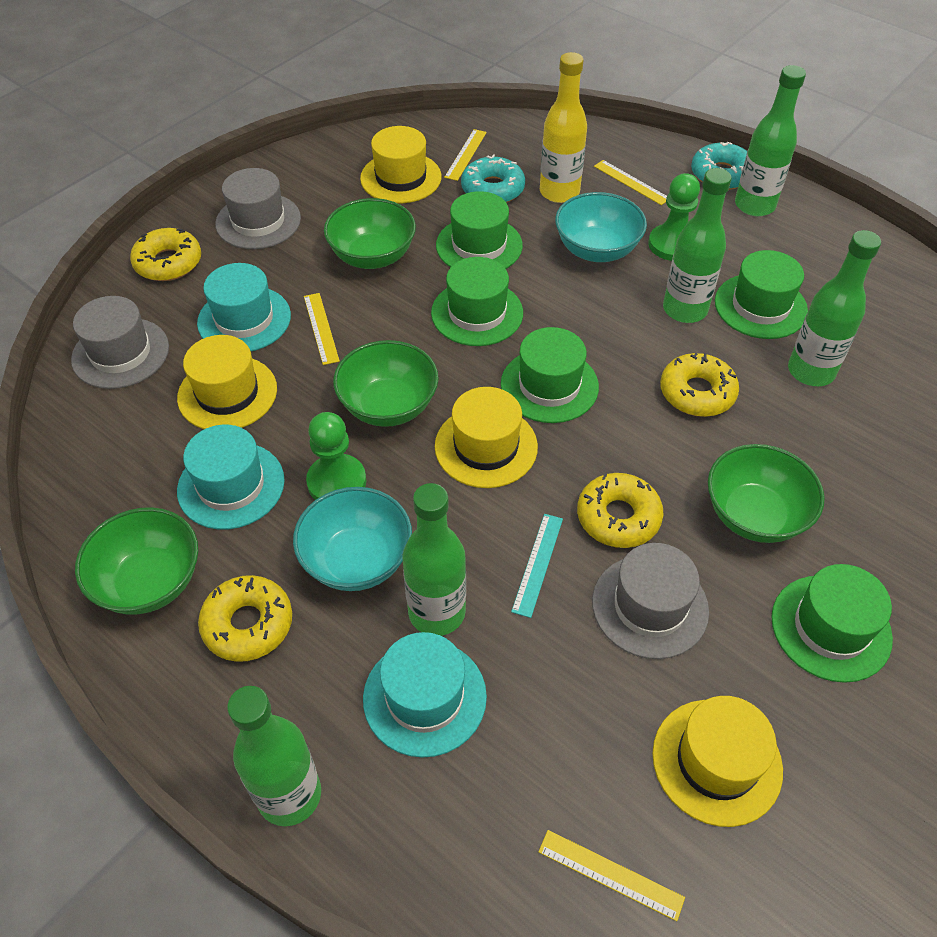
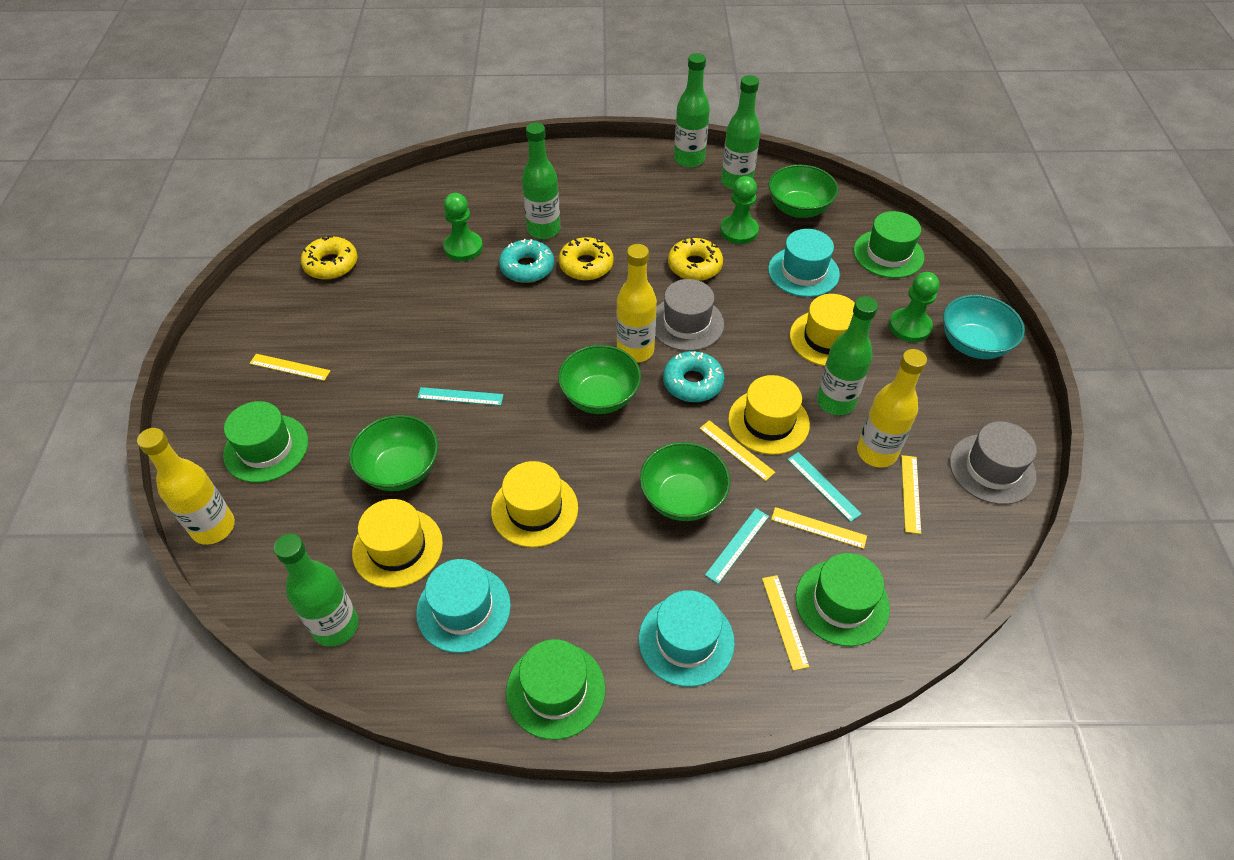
green hat: [431,257,523,346] [436,191,523,269] [501,327,599,423] [715,250,808,339] [771,564,893,683] = 5 -> [223,401,308,483] [506,639,605,740] [795,553,890,646] [854,211,924,278] = 4
green pawn: [306,412,366,500] [648,173,700,261] = 2 -> [443,193,483,261] [720,176,759,244] [889,272,939,342] = 3
grey hat: [71,296,169,389] [215,168,301,249] [592,543,709,659] = 3 -> [655,279,724,351] [950,422,1037,505] = 2
turquoise bowl: [293,487,412,591] [555,192,647,262] = 2 -> [943,295,1025,359] = 1
turquoise ruler: [511,514,563,618] = 1 -> [417,387,504,406] [705,508,769,584] [787,452,861,522] = 3
yellow bottle: [540,52,587,203] = 1 -> [137,428,235,545] [616,244,657,363] [857,349,927,468] = 3
yellow donut: [130,228,201,281] [198,575,292,662] [577,473,663,548] [660,353,739,417] = 4 -> [301,236,358,280] [559,237,614,280] [668,237,723,281] = 3
yellow ruler: [304,293,340,365] [444,129,487,181] [538,830,685,921] [594,160,667,205] = 4 -> [249,354,331,381] [699,420,775,481] [762,575,809,671] [771,507,867,549] [901,455,921,534] = 5

